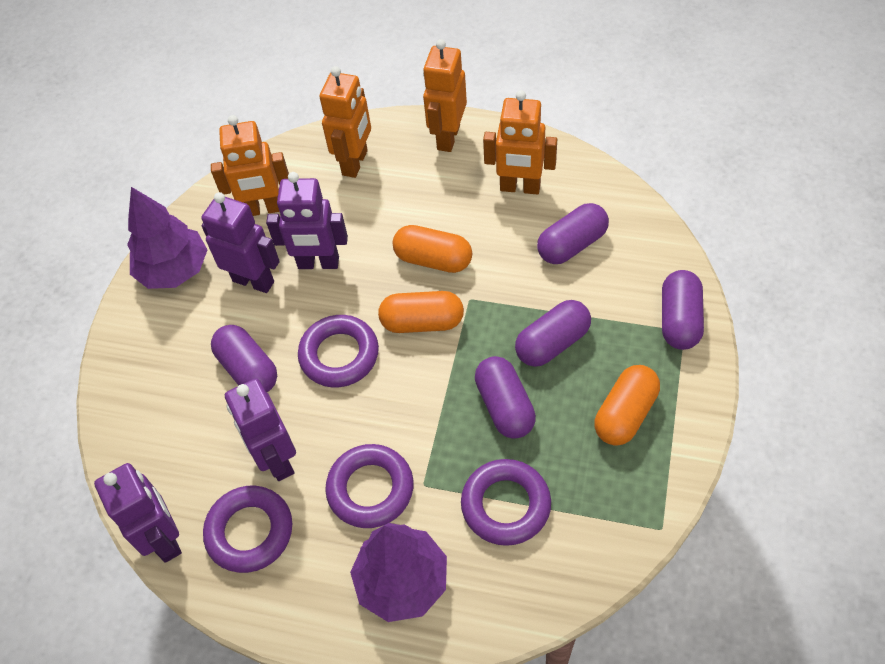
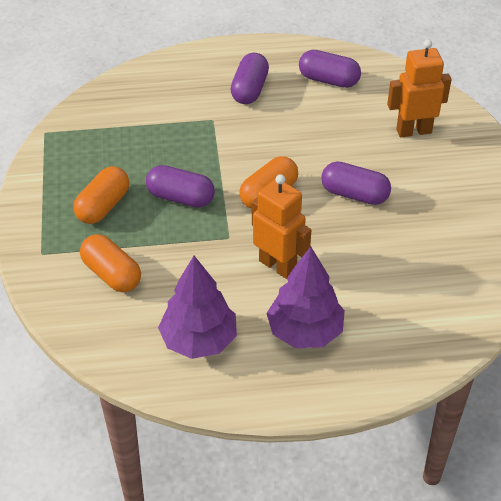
orange robot: [211,115,289,216] [320,66,371,178] [423,39,467,152] [483,90,557,194] = 4 -> [252,174,311,279] [387,39,452,138] = 2
purple capsule: [211,325,277,392] [475,356,536,439] [515,300,591,367] [537,203,609,264] [662,270,704,350] = 5 -> [146,165,215,207] [230,53,269,104] [299,50,361,88] [321,161,391,205] = 4
purple ring: [203,486,292,573] [298,315,379,387] [325,444,414,528] [461,459,551,546] = 4 -> none = 0
purple robot: [94,463,182,563] [201,192,280,293] [225,378,296,481] [266,172,348,269] = 4 -> none = 0

